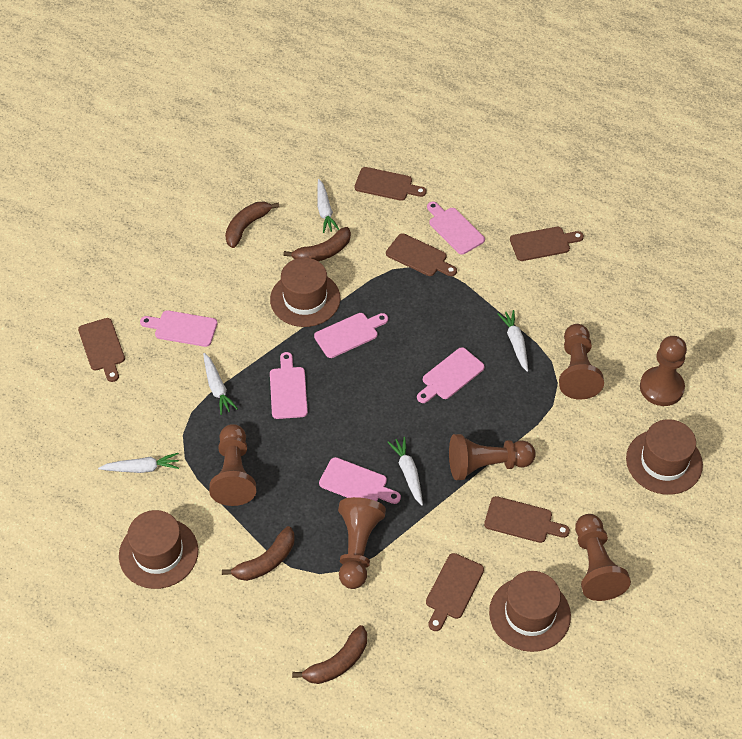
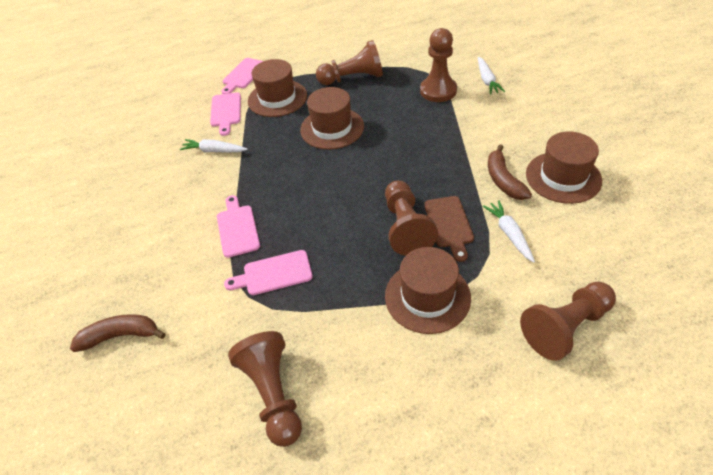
brown banana: [222,526,294,581] [225,202,280,248] [283,227,351,261] [292,625,367,684] = 4 -> [70,314,165,352] [488,145,532,200] = 2
brown cutting board: [78,318,125,382] [354,167,426,201] [386,233,457,276] [426,553,484,631] [484,496,570,543] [510,227,584,261] = 6 -> [424,196,474,262] = 1
brown pawn: [209,424,256,506] [338,497,386,589] [449,434,536,480] [559,324,604,400] [575,514,631,601] [640,336,687,406] = 6 -> [228,331,302,447] [316,40,383,85] [385,180,438,256] [420,28,457,102] [520,282,616,361] = 5
pink cutting board: [140,310,217,347] [270,352,308,419] [314,313,388,358] [319,457,401,504] [417,347,485,403] [427,202,485,255] = 6 -> [210,92,241,136] [217,195,260,258] [221,58,263,94] [224,250,313,295] = 4
white carrot: [98,453,179,473] [203,353,238,415] [317,179,339,233] [388,437,423,506] [497,310,528,372] = 5 -> [180,139,247,153] [478,57,505,94] [483,200,535,263] = 3

